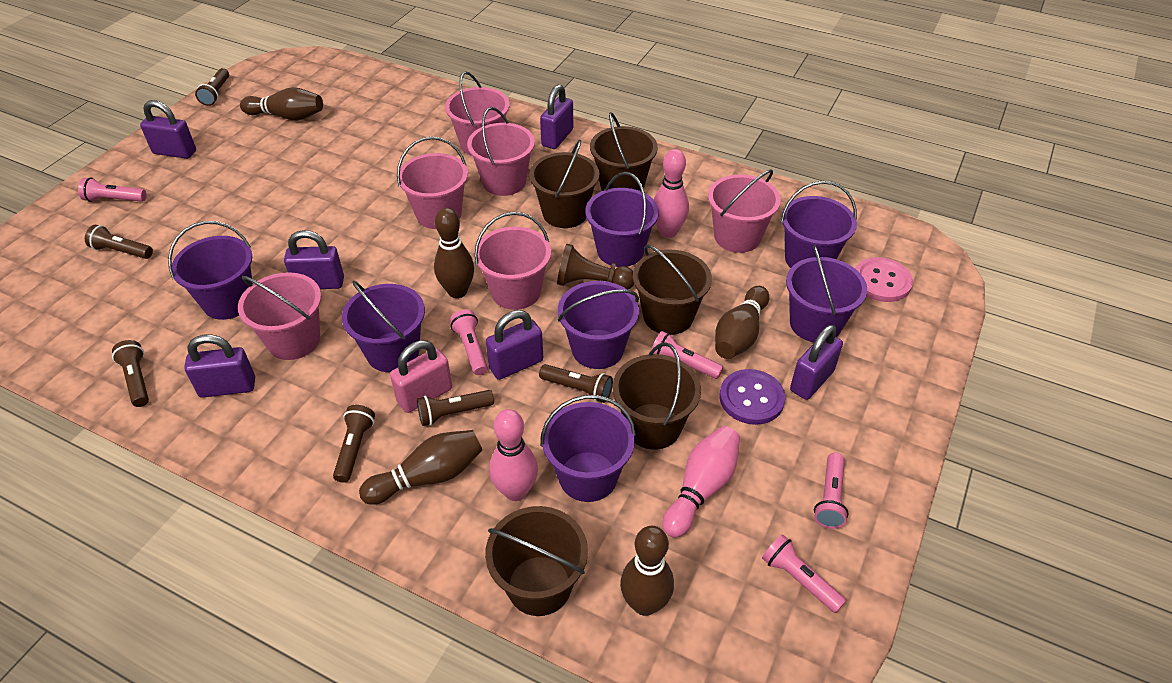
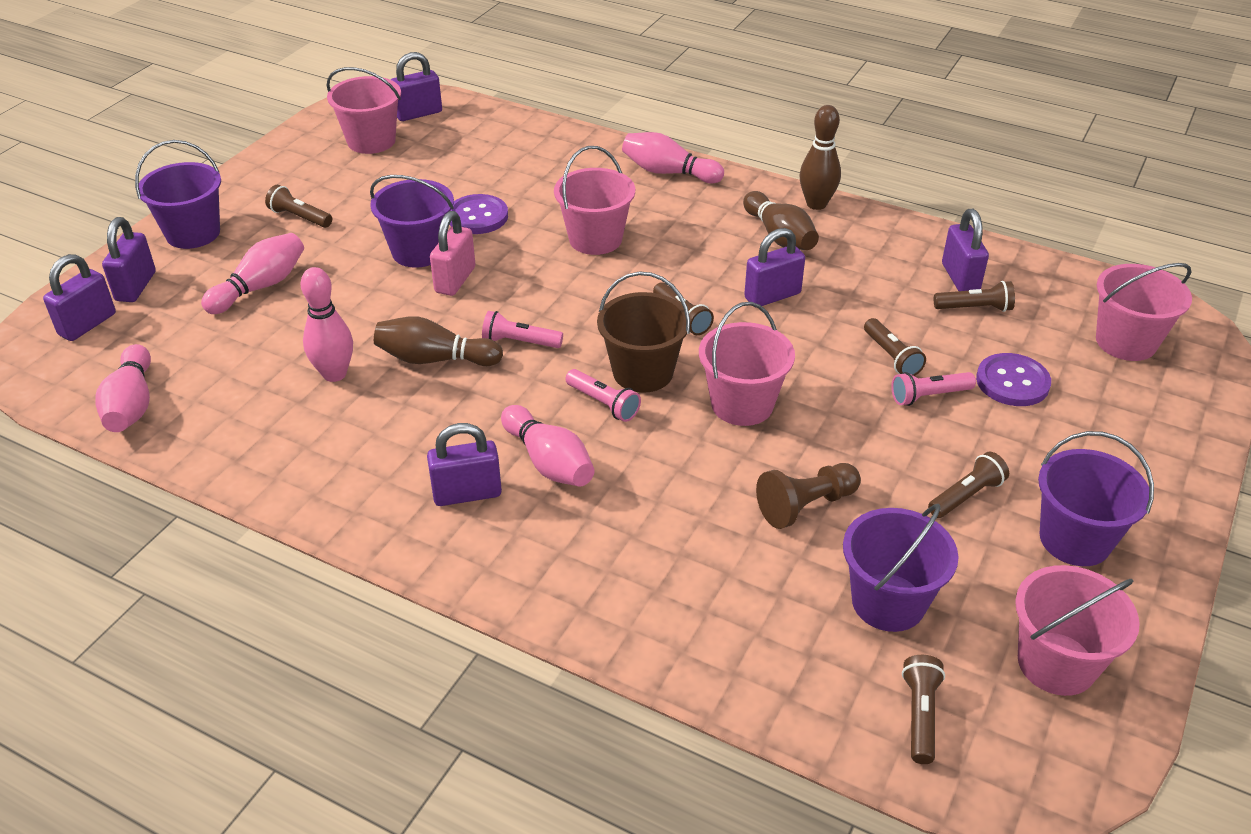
brown bowling pin: [240,87,323,120] [359,430,482,505] [434,208,474,298] [620,526,674,616] [715,286,769,359] = 5 -> [374,317,503,366] [743,191,819,250] [799,105,841,210] = 3
brown bucket: [485,506,588,616] [529,140,599,228] [590,112,658,191] [612,342,701,450] [633,245,712,335] = 5 -> [597,271,690,393] = 1
pink bowling pin: [489,409,538,501] [653,149,689,238] [662,426,740,538] = 3 -> [95,344,151,432] [201,233,304,314] [301,267,353,382] [501,405,594,487] [622,132,724,184] = 5
pink bucket: [238,272,321,360] [397,136,468,229] [445,71,510,156] [467,107,535,196] [474,212,551,310] [708,169,781,253] = 6 -> [327,67,401,154] [554,146,635,255] [699,302,795,426] [1015,565,1140,696] [1096,263,1192,361] = 5
pink button: [855,257,913,302] = 1 -> none = 0
pink flashlight: [78,177,147,202] [450,309,488,375] [651,331,723,379] [762,534,846,613] [814,453,849,529] = 5 -> [482,311,563,348] [565,369,641,422] [891,372,976,406] = 3
purple bucket: [168,221,253,320] [342,281,425,372] [541,395,636,502] [558,281,639,369] [585,172,659,267] [781,181,857,268] [786,245,867,342] = 7 -> [135,140,221,249] [370,175,454,268] [843,504,959,632] [1038,431,1154,566] = 4
purple button: [719,369,785,425] = 1 -> [449,194,508,234] [976,353,1051,406] = 2

